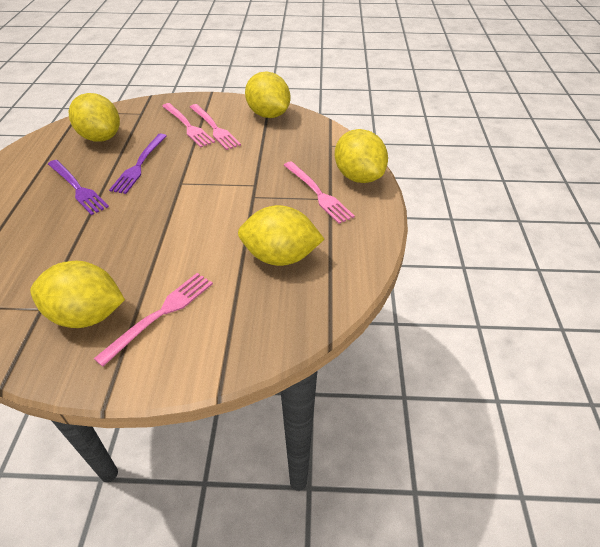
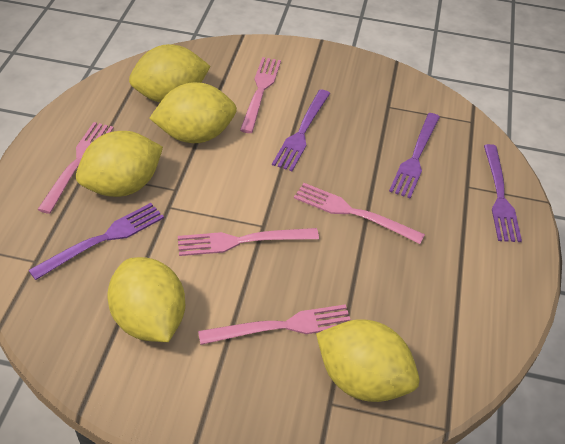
pink fork: [94,273,213,367] [162,103,215,147] [190,104,241,150] [284,161,355,224] = 4 -> [37,122,114,214] [178,228,319,256] [198,304,351,345] [240,57,281,133] [294,183,425,244] = 5
purple fork: [48,160,109,215] [109,134,167,194] = 2 -> [28,203,164,280] [272,89,330,171] [389,113,440,198] [484,144,522,242] = 4

